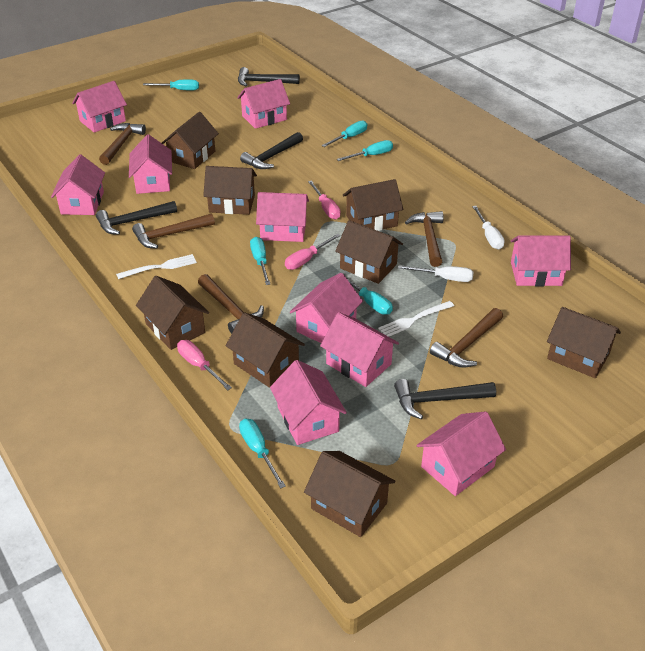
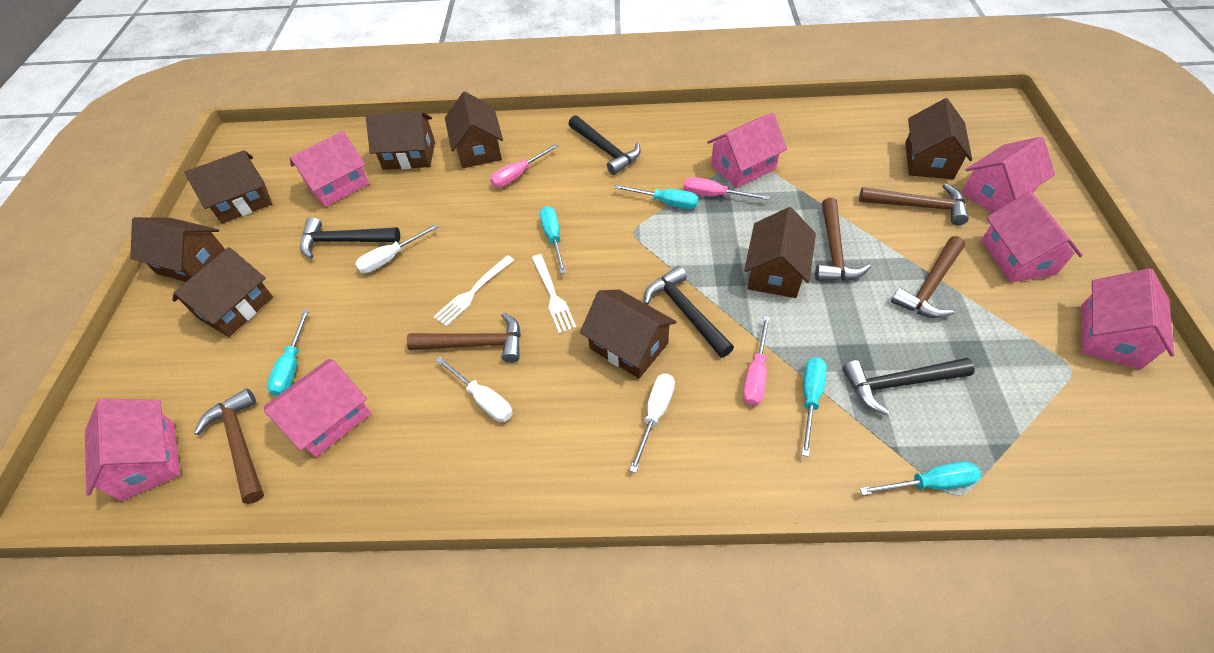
pink house: [51,154,105,215] [72,81,127,133] [129,134,172,194] [237,79,290,129] [256,192,309,242] [270,360,347,445] [290,273,363,343] [320,312,399,387] [417,411,506,496] [511,235,571,286] = 10 -> [85,398,180,501] [264,359,371,457] [290,131,369,207] [707,113,787,188] [961,136,1055,213] [981,191,1083,283] [1081,268,1174,369] = 7
turquoise screwdriver: [143,79,199,90] [239,419,286,488] [250,237,270,285] [322,120,367,147] [336,272,393,315] [337,140,393,161] = 6 -> [267,310,309,396] [540,206,566,274] [614,185,698,209] [802,357,827,457] [860,461,981,495] = 5
white screwdriver: [398,265,474,282] [472,206,505,249] = 2 -> [355,224,439,273] [436,356,513,422] [629,374,675,473] = 3

